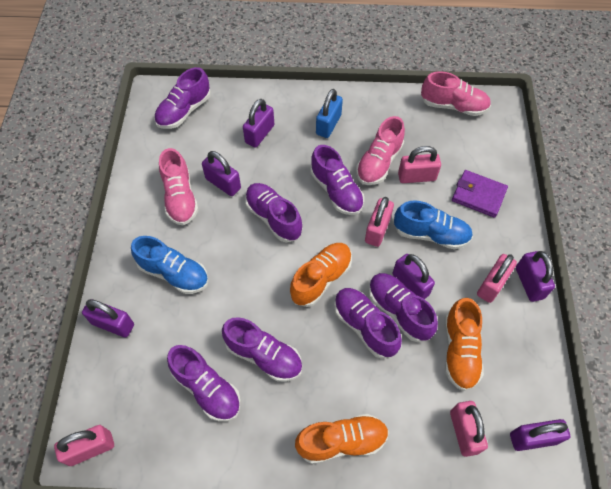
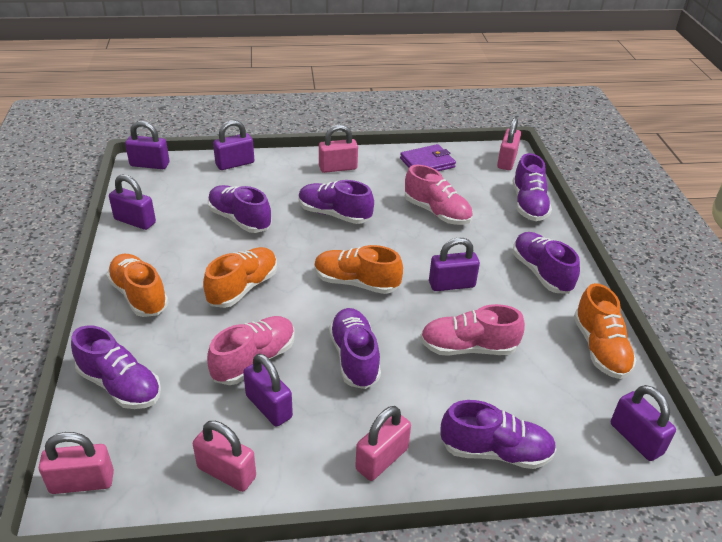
blue padlock: [316,89,343,138] = 1 -> none = 0
blue shoe: [131,236,208,294] [394,201,473,249] = 2 -> none = 0
orange shoe: [290,243,352,307] [295,414,389,464] [445,298,484,391] = 3 -> [107,254,168,317] [203,247,277,308] [314,245,403,294] [574,283,637,379] = 4

